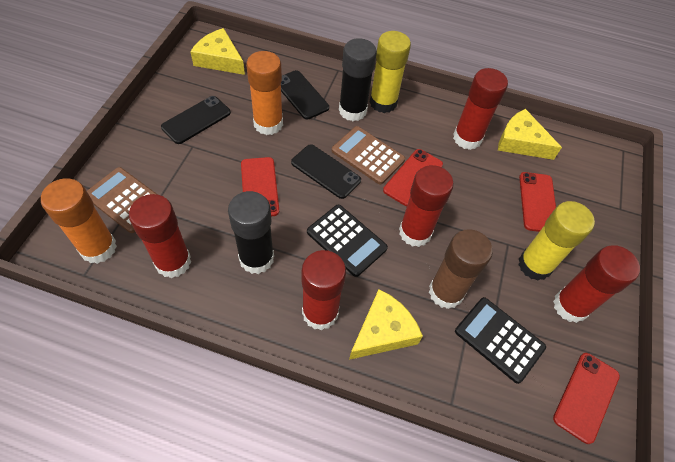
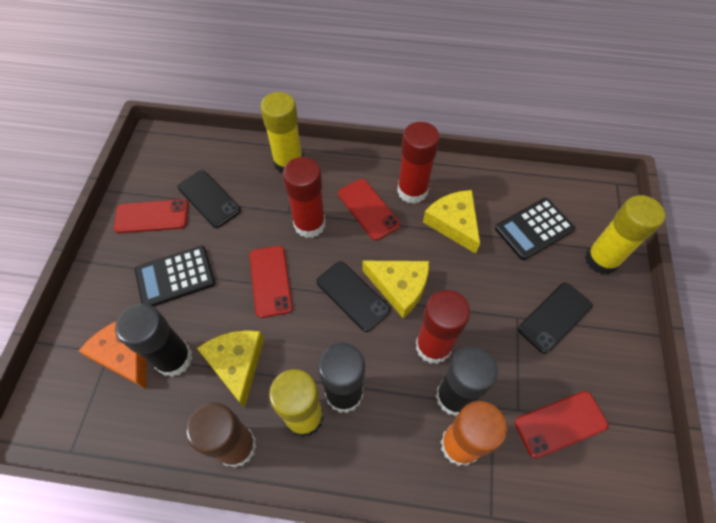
black glue stick: [228,191,274,274] [339,38,377,121] = 2 -> [115,304,193,377] [318,343,365,413] [436,346,498,416] = 3
brown calculator: [87,167,158,233] [332,126,405,185] = 2 -> none = 0
orange cheese: none = 0 -> [79,322,146,389] = 1
orange glue stick: [41,178,117,264] [246,51,283,135] = 2 -> [440,401,507,466] = 1
red glue stick: [129,194,191,278] [302,250,346,330] [399,165,454,247] [453,68,508,150] [553,245,640,323] = 5 -> [283,157,325,238] [397,122,440,204] [416,290,470,364] = 3
yellow glue stick: [369,31,411,113] [518,201,595,281] = 2 -> [260,92,303,173] [269,369,324,437] [585,195,665,275] = 3

